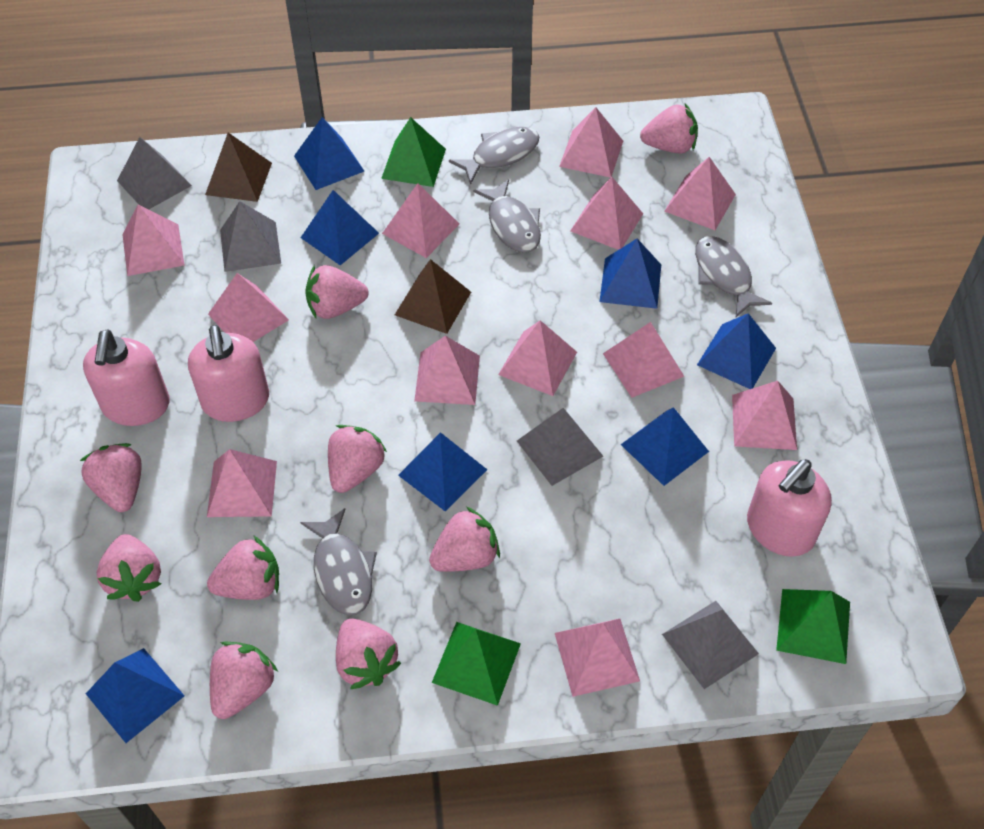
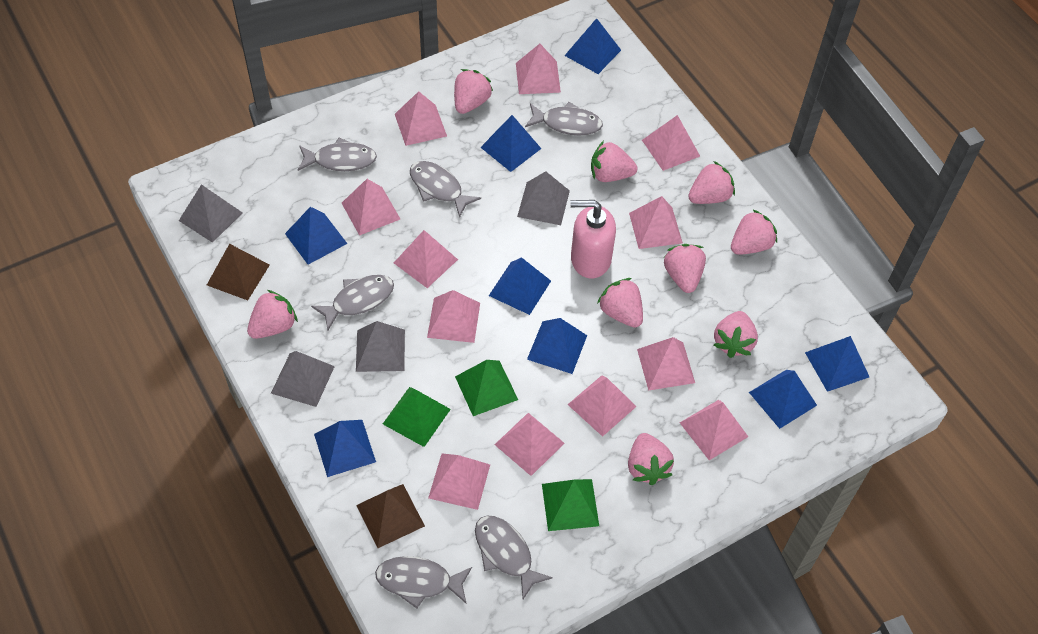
blue pyramid: [86,648,185,743] [294,117,364,190] [300,190,379,265] [398,432,487,511] [599,239,661,309] [621,407,709,486] [697,313,776,389] = 7 -> [285,207,347,265] [314,420,376,477] [480,115,541,172] [489,257,551,315] [527,318,587,374] [564,18,621,74] [749,370,817,429] [805,336,869,392] = 8
grey fish: [300,508,377,616] [449,127,539,185] [473,179,541,253] [695,236,772,317] = 4 -> [298,138,377,171] [311,275,394,330] [375,556,472,609] [410,161,481,218] [475,516,553,599] [525,102,603,136] = 6
pink soap dispenser: [83,329,170,426] [188,325,269,422] [747,459,832,557] = 3 -> [570,200,616,279] = 1

